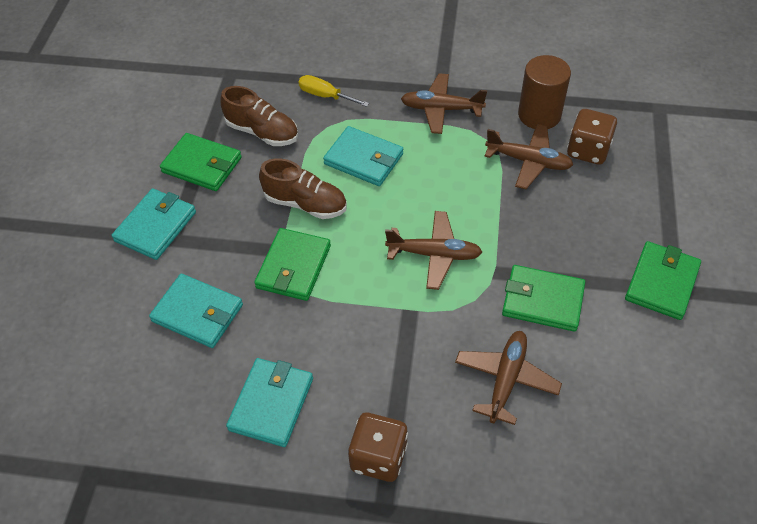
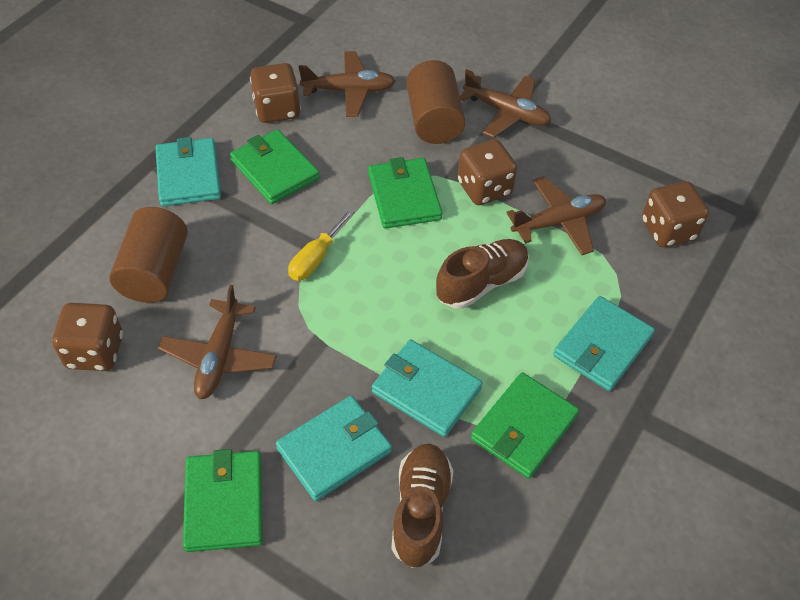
brown cylinder: [518,55,571,129] = 1 -> [110,207,188,303] [406,60,465,144] = 2
brown dice: [348,413,408,482] [567,109,617,165] = 2 -> [52,303,123,371] [250,63,301,123] [458,139,517,205] [642,181,709,247] = 4

